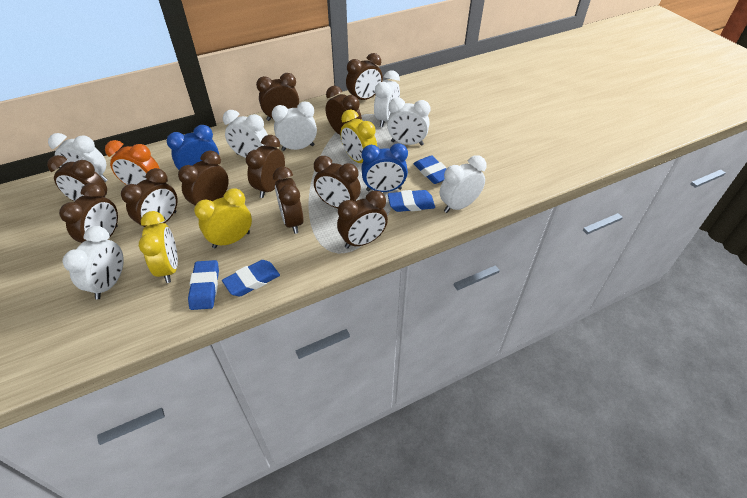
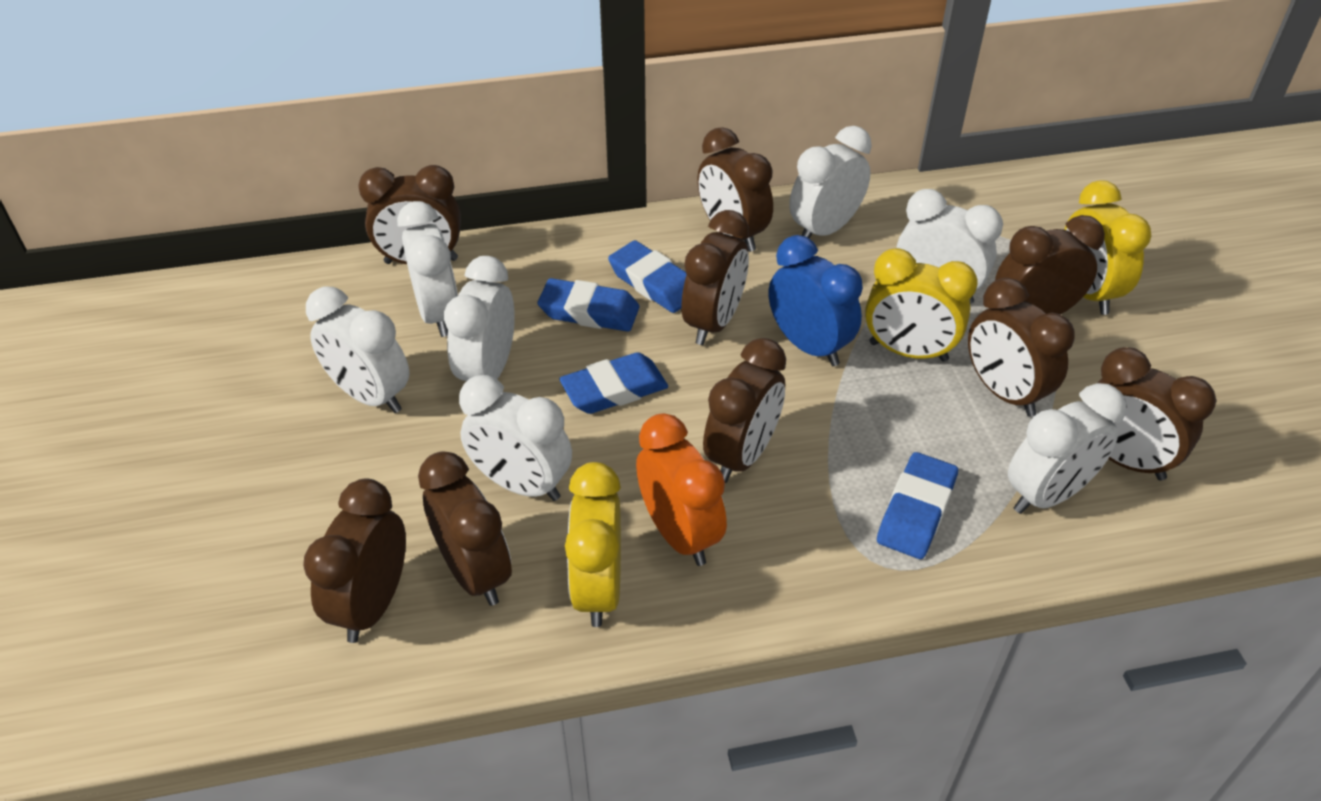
blue clock: [167,125,219,170] [361,143,408,192] = 2 -> [769,235,863,366] = 1
brown clock: [47,155,107,201] [59,183,118,243] [121,168,178,227] [178,151,228,205] [246,135,285,198] [256,73,299,121] [273,167,304,234] [314,156,361,208] [326,86,362,135] [337,190,388,249] [346,53,383,100] = 11 -> [303,479,406,643] [358,165,461,264] [418,451,512,606] [681,210,749,345] [697,127,773,252] [703,338,786,483] [968,278,1075,417] [995,215,1105,315] [1098,347,1216,480] = 9

